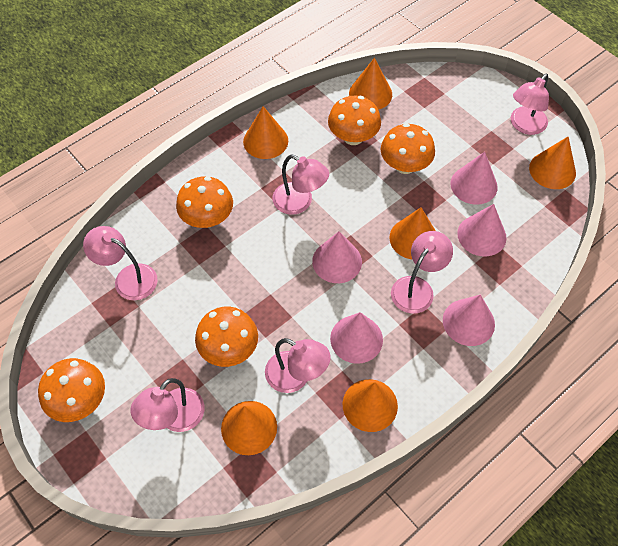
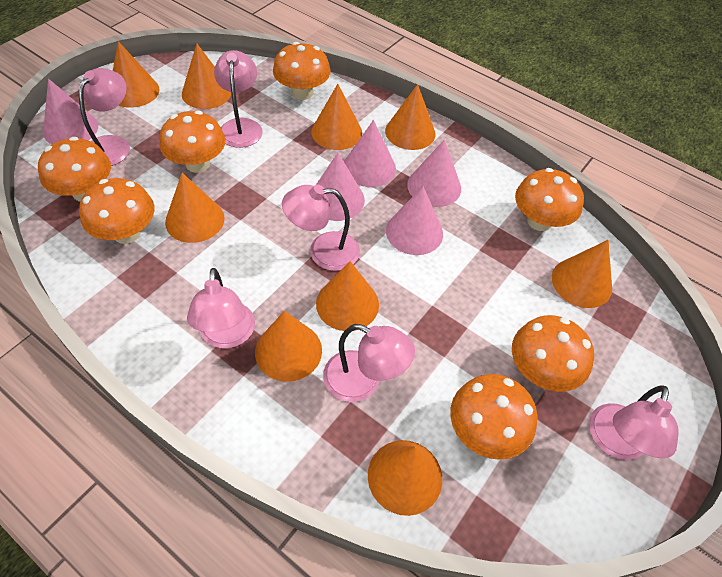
orange cone: [221,401,277,455] [243,106,288,159] [343,379,398,432] [349,58,392,110] [389,207,436,259] [529,137,576,189] = 6 -> [113,41,160,108] [165,173,225,243] [182,44,231,109] [255,311,322,382] [311,84,362,150] [316,261,379,331] [368,440,442,516] [385,84,436,150] [552,240,612,308] = 9
orange mushroom: [38,358,105,422] [176,176,233,228] [195,307,258,367] [328,96,381,145] [381,123,435,174] = 5 -> [38,137,111,202] [79,178,155,244] [159,110,225,173] [273,42,331,100] [450,374,538,460] [512,315,594,392] [515,168,584,231] = 7

